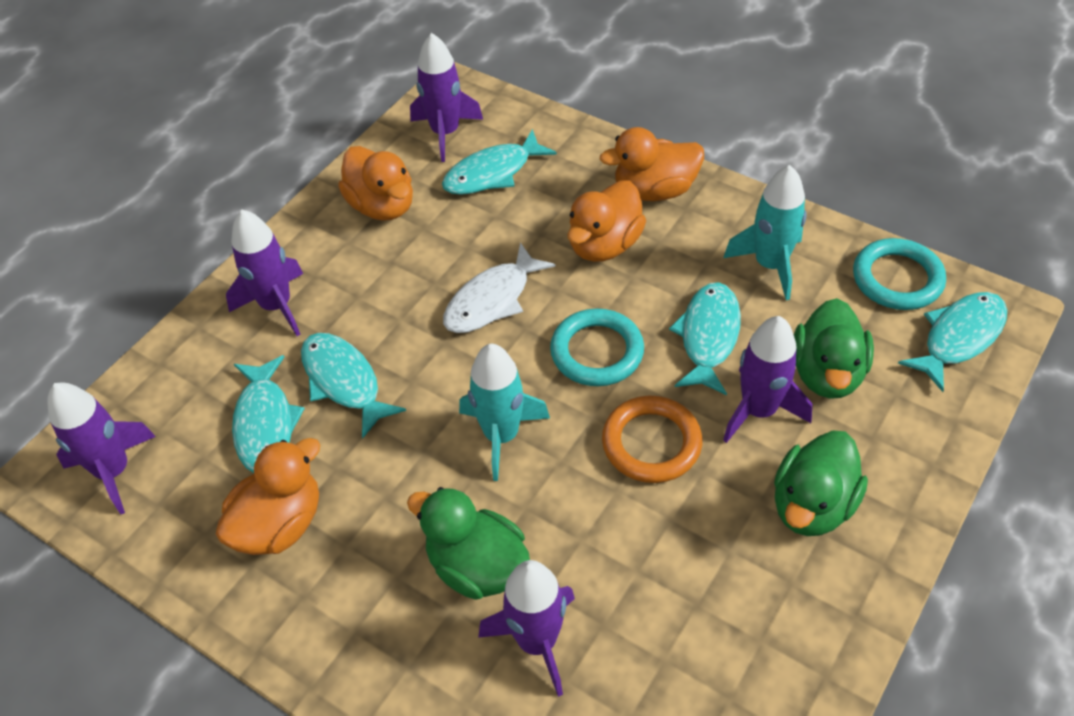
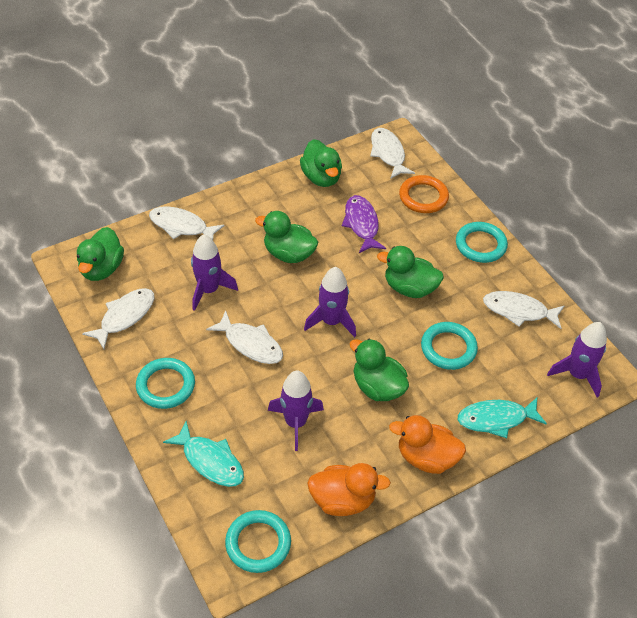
green duck: [407,487,530,600] [774,431,868,536] [794,298,874,399] = 3 -> [77,227,124,281] [255,211,318,263] [300,139,342,187] [350,339,409,401] [377,246,444,298] = 5
orange duck: [216,438,320,555] [338,146,413,221] [567,181,646,262] [600,127,704,201] = 4 -> [307,463,391,516] [389,415,466,474] = 2
purple fish: none = 0 -> [342,195,386,253] = 1
purple rocket: [47,383,156,515] [226,210,303,336] [410,33,483,162] [478,560,575,697] [723,316,812,443] = 5 -> [191,234,238,311] [268,371,324,451] [304,267,356,337] [547,322,607,397] = 4
turquoise fish: [232,355,305,473] [301,333,406,439] [442,129,557,195] [669,282,741,395] [898,292,1007,392] = 5 -> [163,421,244,487] [458,398,547,438] = 2
turquoise ring: [550,308,644,386] [853,238,946,310] = 2 -> [136,358,195,409] [225,510,291,573] [421,322,478,370] [456,222,508,263] = 4
turquoise rocket: [459,344,550,481] [724,165,807,300] = 2 -> none = 0
white fish: [443,243,556,333] = 1 -> [82,288,154,349] [149,206,224,240] [206,311,283,364] [370,128,415,179] [483,291,564,329] = 5

